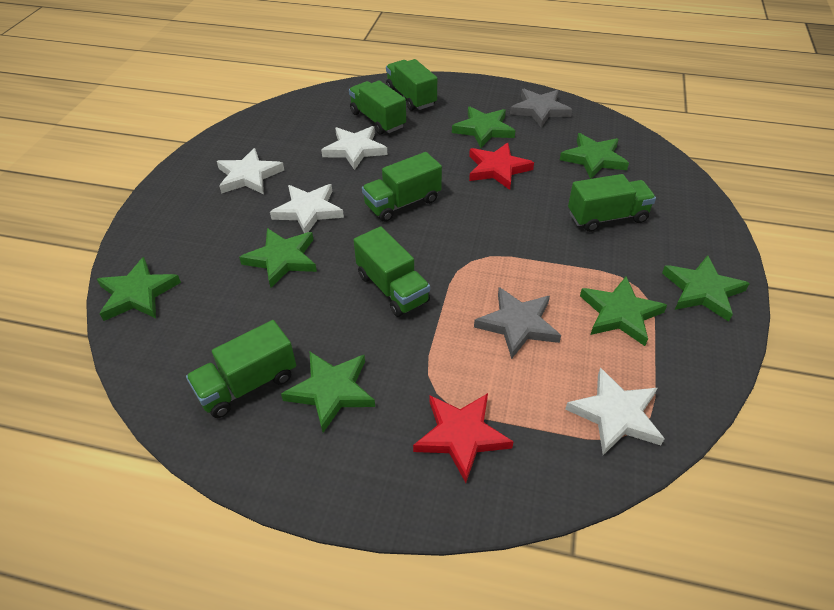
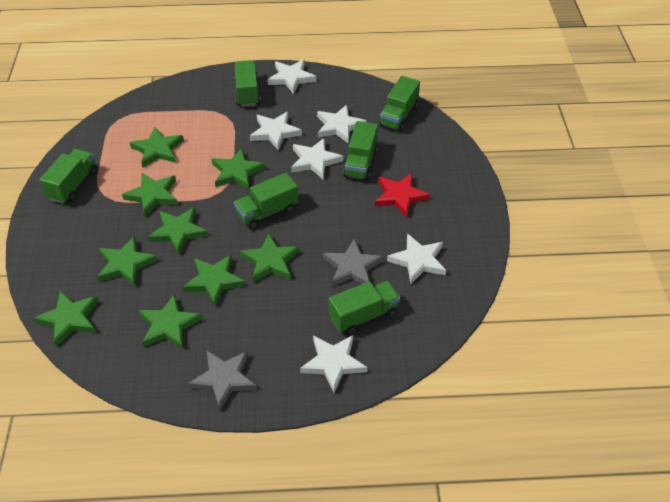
green star: [97,257,181,321] [239,228,317,288] [281,352,375,433] [452,106,515,148] [560,133,629,179] [580,276,667,346] [662,255,750,322] = 7 -> [34,291,98,347] [97,236,158,286] [122,173,178,217] [130,127,184,167] [138,294,202,349] [148,207,208,254] [183,254,246,307] [211,148,265,190] [240,233,300,283] = 9
red star: [413,393,514,483] [469,142,534,190] = 2 -> [375,173,430,217] = 1
white star: [217,148,284,194] [270,184,344,233] [321,126,387,170] [565,368,665,455] = 4 -> [250,112,302,151] [267,60,316,94] [291,138,343,179] [300,335,367,393] [317,105,367,144] [387,234,446,284] = 6

